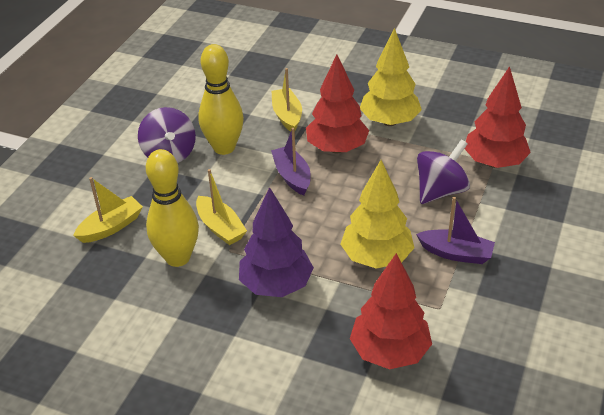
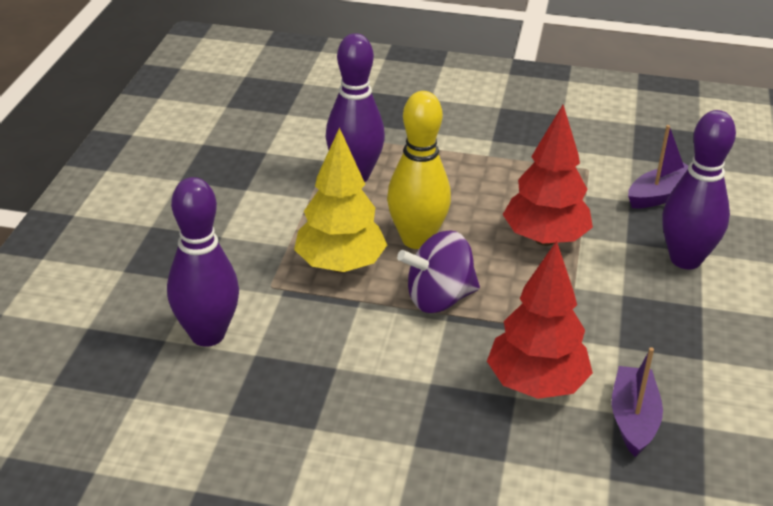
purple bowling pin: none = 0 -> [167,177,239,347] [326,33,385,182] [662,110,736,269] = 3
purple spinning top: [138,107,196,163] [417,140,470,204] = 2 -> [397,230,480,313] = 1
purple tree: [239,187,314,297] = 1 -> none = 0
red tree: [306,54,369,153] [350,253,432,369] [465,66,531,168] = 3 -> [487,241,593,399] [503,105,593,246] = 2
yellow boat: [73,177,143,243] [196,169,247,245] [272,68,302,132] = 3 -> none = 0
yellow bowling pin: [146,149,199,267] [198,44,244,155] = 2 -> [387,91,451,249] = 1
yellow tree: [341,160,414,269] [360,28,422,126] = 2 -> [294,127,387,273] = 1

